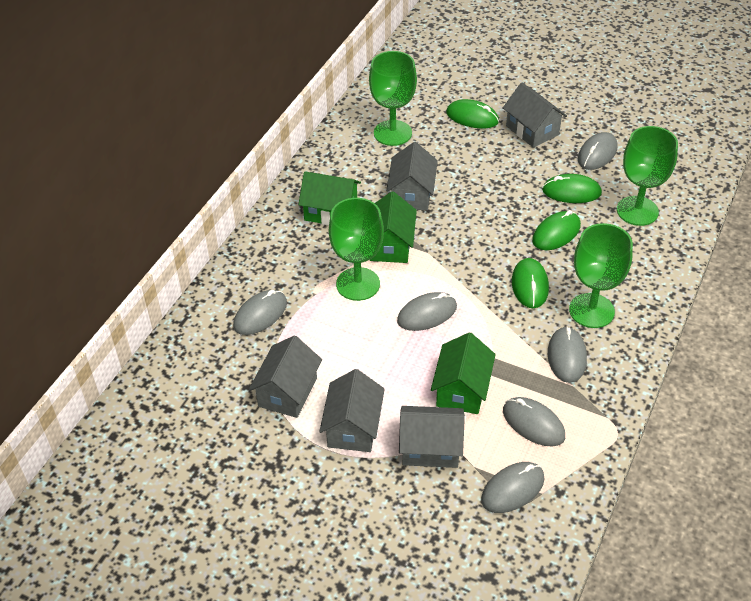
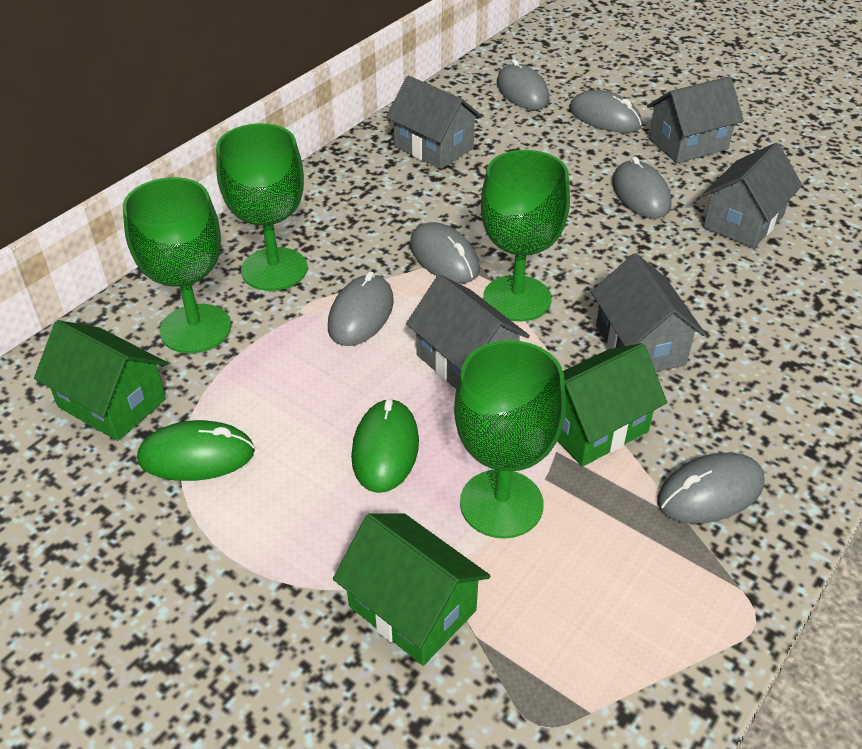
green mouse: [446,99,499,128] [512,258,549,308] [532,210,581,250] [542,174,602,203] = 4 -> [137,420,255,481] [351,399,419,493] = 2

